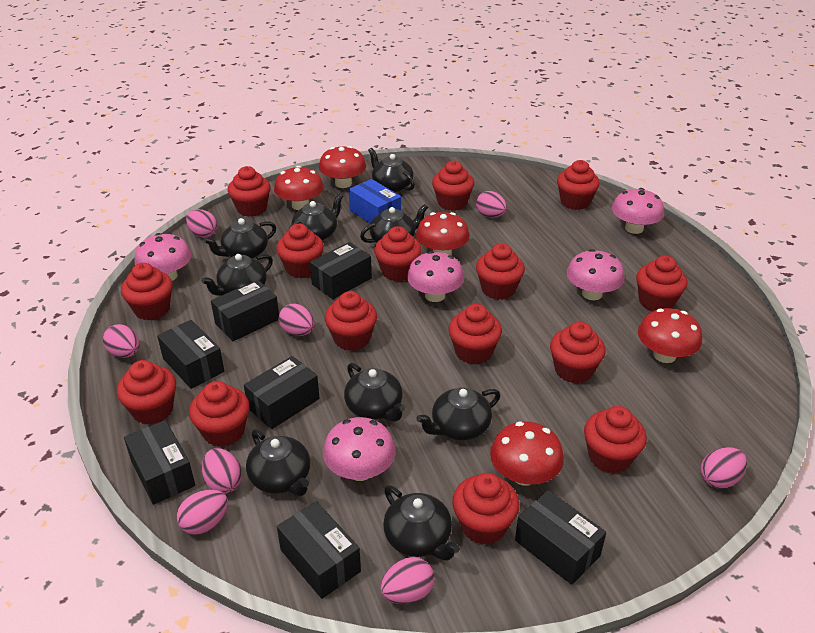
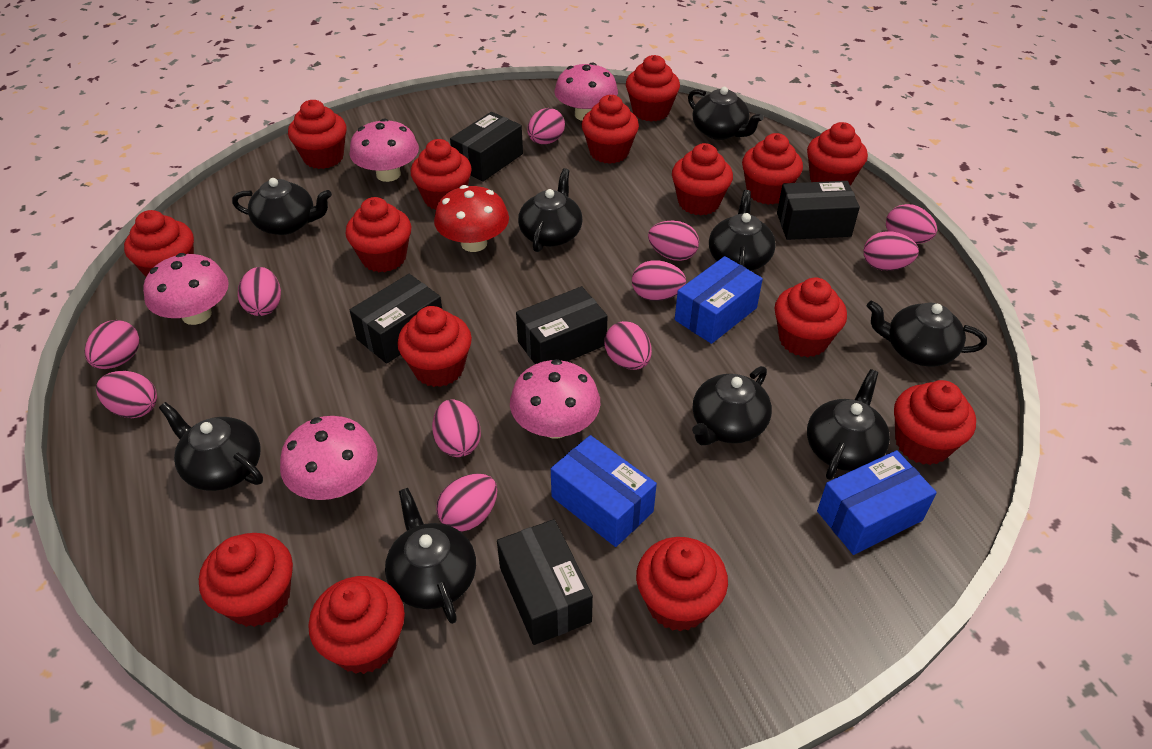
black box: [124,420,195,505] [157,320,224,389] [211,280,279,341] [244,356,319,429] [277,501,361,599] [310,242,372,299] [515,490,606,585] = 7 -> [350,274,442,364] [450,112,523,182] [497,519,593,645] [516,286,608,364] [777,181,860,240] = 5
blue box: [349,179,401,224] = 1 -> [551,435,657,547] [675,256,763,344] [817,450,937,555] = 3
pink egg: [103,324,140,358] [177,489,228,535] [186,209,218,238] [202,448,243,494] [279,304,315,336] [380,557,435,604] [476,191,507,218] [700,447,747,489] = 8 -> [85,320,139,369] [96,371,157,418] [238,267,281,316] [432,399,481,457] [436,474,497,532] [527,108,565,144] [604,321,652,370] [632,260,686,301] [648,221,699,261] [863,231,919,271] [886,204,937,244] = 11
red mushroom: [274,166,324,210] [319,146,366,188] [416,212,470,255] [490,421,564,486] [638,308,702,363] = 5 -> [434,185,509,252] = 1

